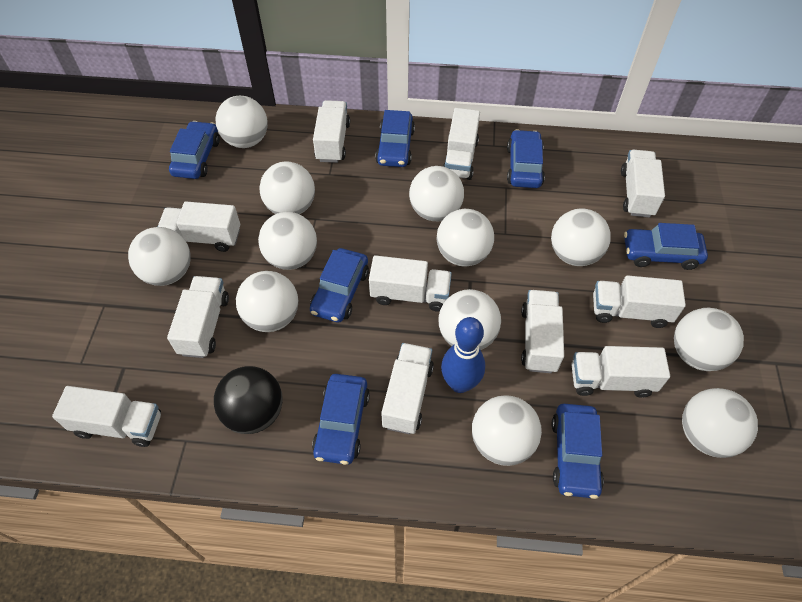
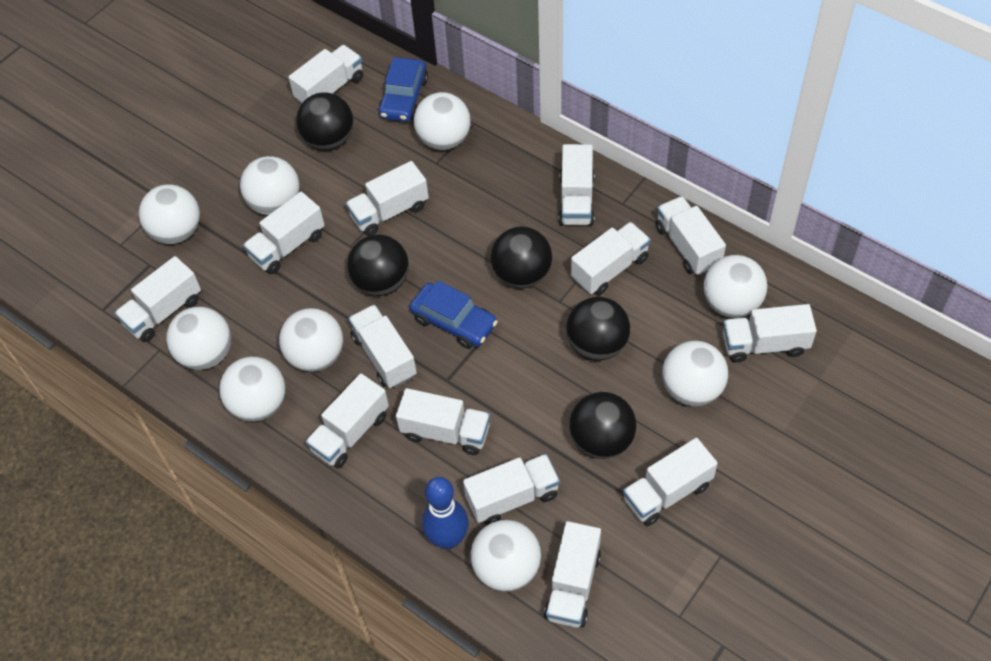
black ball: [214,366,283,434] = 1 -> [296,92,354,150] [347,235,409,296] [491,226,552,288] [566,297,630,361] [569,392,636,459] = 5
blue car: [169,121,220,179] [310,248,369,322] [312,374,370,465] [375,110,415,167] [507,129,545,188] [552,404,604,499] [624,223,708,270] = 7 -> [378,58,428,122] [410,281,498,349] = 2
white ball: [128,227,191,286] [216,96,268,148] [236,271,298,332] [258,212,317,270] [259,161,315,214] [409,166,464,221] [436,209,494,266] [439,289,501,350] [472,395,542,466] [551,208,611,266] [674,308,744,371] [682,388,758,458] = 12 -> [139,184,200,244] [166,307,231,370] [219,356,286,422] [240,156,300,215] [279,308,343,372] [414,92,471,150] [471,520,541,592] [662,341,728,406] [703,255,768,318] = 9
white truck: [52,386,161,447] [158,201,240,252] [167,276,229,358] [313,100,350,163] [369,255,452,311] [381,343,434,434] [443,108,480,180] [521,290,564,373] [571,346,670,398] [593,275,686,328] [621,150,665,218] = 11 -> [115,256,201,342] [243,192,325,274] [288,45,363,104] [305,373,389,468] [346,161,429,236] [348,304,417,388] [396,388,490,455] [463,454,560,525] [544,521,601,628] [558,144,595,226] [571,222,651,295] [623,438,718,526] [656,196,726,276] [723,304,817,363] = 14

